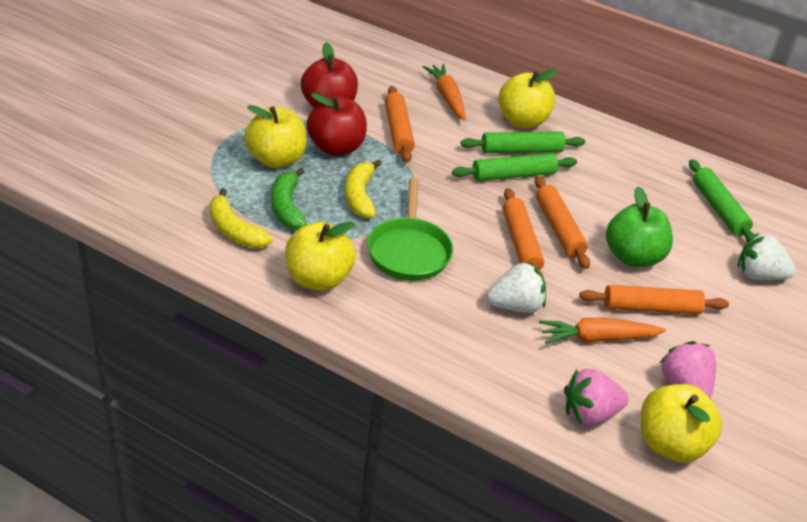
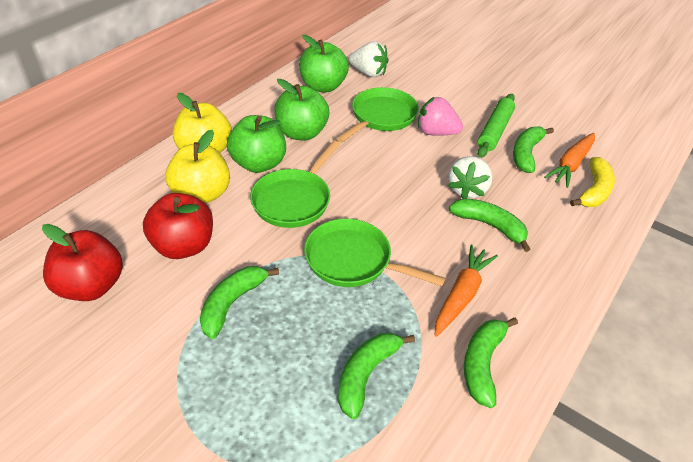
green apple: [606,186,673,267] = 1 -> [227,115,286,173] [274,79,329,140] [299,35,349,92] = 3
green banana: [271,168,307,230] = 1 -> [200,266,279,339] [338,333,415,419] [449,198,530,252] [464,318,518,408] [513,126,554,173] = 5
green pan: [367,178,453,281] = 1 -> [250,140,340,228] [304,219,446,287] [336,87,419,142] = 3
green rolling pin: [452,153,577,181] [461,132,585,153] [689,159,755,242] = 3 -> [477,94,515,158] = 1
orange rolling pin: [385,86,415,163] [502,188,544,279] [535,176,590,269] [579,285,729,315] = 4 -> none = 0
pink strawberry: [564,369,629,426] [660,341,716,399] = 2 -> [418,97,463,136] = 1
yellow apple: [245,105,307,168] [285,221,356,291] [498,69,558,128] [641,384,722,462] = 4 -> [165,130,230,203] [173,93,232,153] = 2
yellow banana: [210,188,273,248] [345,159,381,219] = 2 -> [570,157,615,207] = 1

